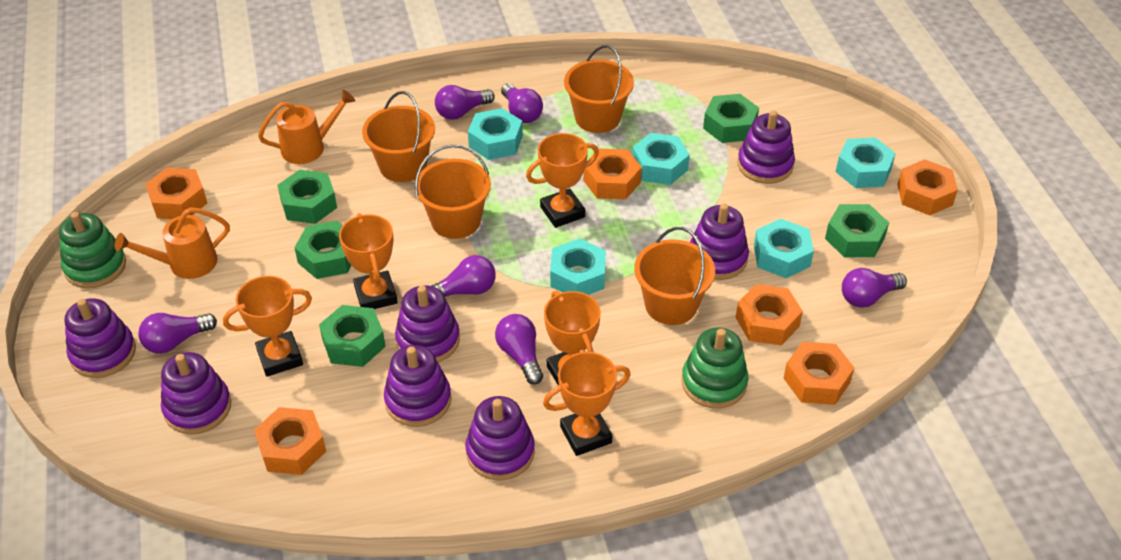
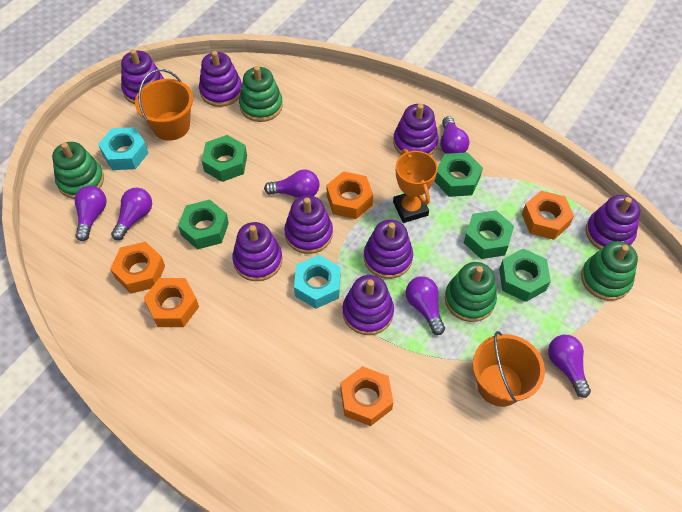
green stacking toy: [59,212,126,289] [681,327,748,408] = 2 -> [52,142,104,199] [239,66,283,122] [445,262,497,322] [581,241,638,301] = 4
orange bucket: [362,91,435,182] [415,144,491,239] [564,45,634,133] [634,227,715,325] = 4 -> [135,69,193,141] [473,331,545,407] = 2
orange nut: [145,168,207,219] [254,407,326,475] [583,148,642,200] [736,284,803,346] [784,342,855,405] [897,159,958,215] = 6 -> [110,242,165,294] [144,278,199,327] [327,171,373,219] [341,366,394,426] [522,191,574,240] = 5
orange trophy: [223,276,312,377] [339,213,398,309] [526,133,599,228] [543,352,631,456] [544,290,601,385] = 5 -> [393,149,438,223] = 1
orange watering can: [115,207,230,279] [258,90,355,164] = 2 -> none = 0
purple stacking toy: [65,298,136,378] [161,352,231,435] [384,345,451,427] [395,285,460,362] [465,396,535,481] [690,204,749,280] [738,111,795,184] = 7 -> [121,49,164,104] [199,51,242,107] [232,222,282,281] [284,195,333,254] [342,275,394,335] [364,220,413,279] [393,104,438,155] [586,195,640,250] = 8
turquoise nut: [468,108,523,160] [550,238,606,295] [632,133,690,185] [754,219,814,278] [836,137,896,188] = 5 -> [98,127,148,170] [294,255,341,309] = 2

